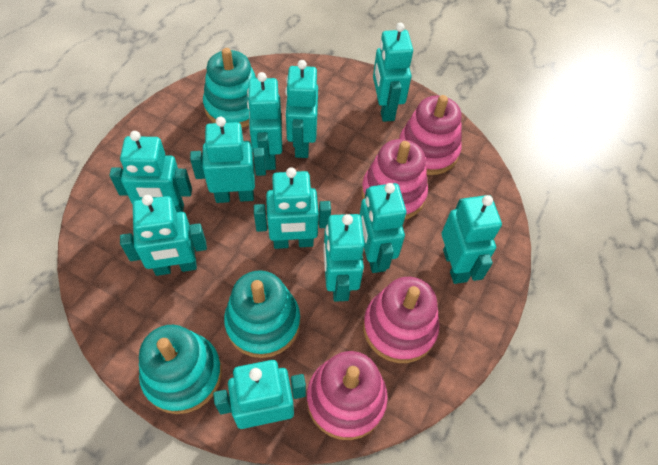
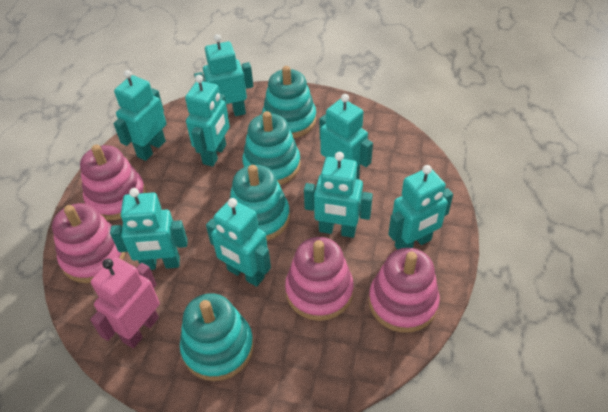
pink robot: none = 0 -> [90,257,160,348] = 1
turquoise robot: [109,131,192,212] [120,195,207,276] [190,117,266,203] [213,360,306,429] [247,72,282,170] [254,167,331,249] [285,60,318,158] [323,214,364,302] [360,183,406,273] [373,23,413,122] [442,195,502,284] = 11 -> [110,188,188,270] [113,70,166,161] [185,75,230,167] [194,34,253,116] [206,198,271,287] [304,152,373,238] [319,94,373,179] [388,165,453,249] = 8
turquoise stacking toy: [139,325,222,414] [203,48,256,128] [224,270,300,358] = 3 -> [180,293,254,381] [230,165,290,241] [242,111,301,185] [262,66,316,138] = 4

